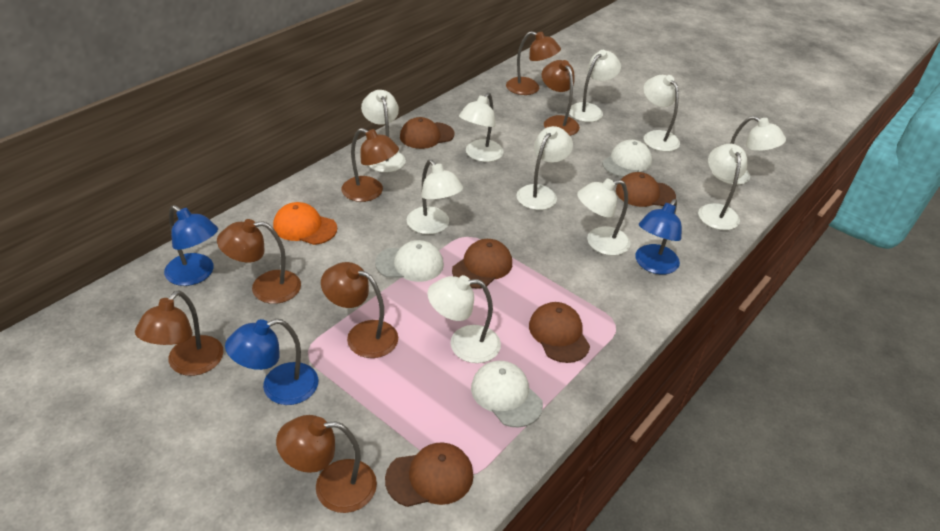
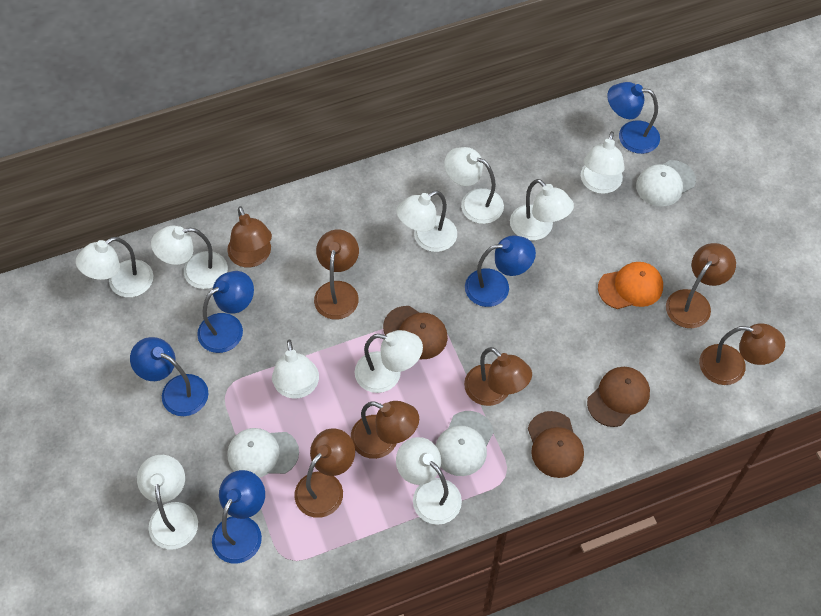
blue lamp: [164,205,218,286] [225,319,318,405] [635,199,682,274] = 3 -> [130,337,209,416] [197,271,254,353] [212,470,265,563] [465,235,536,307] [607,82,660,154] = 5
brown cap: [385,442,473,507] [400,117,454,149] [452,239,512,289] [529,302,590,363] [616,172,676,207] = 5 -> [383,306,448,359] [528,411,584,478] [587,367,650,427] = 3

